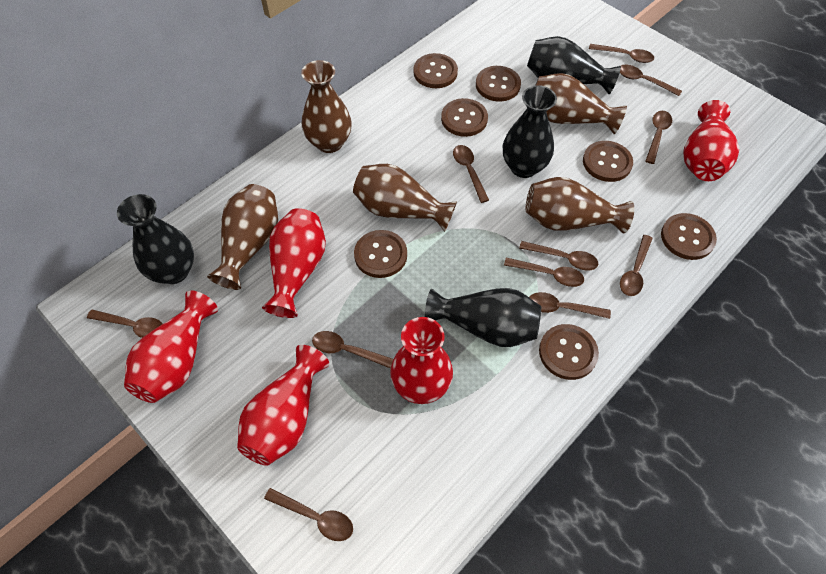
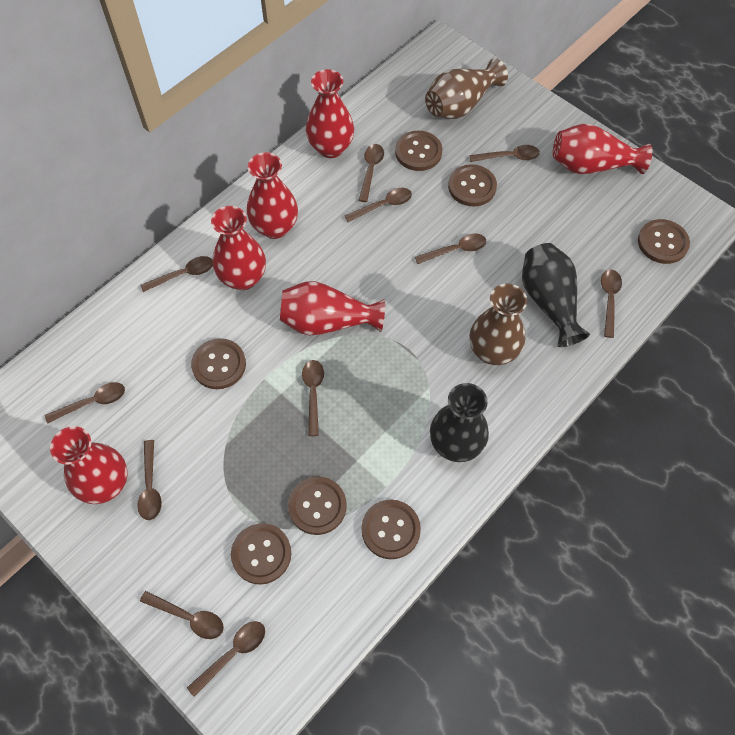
black vase: [117,194,194,284] [425,288,541,347] [503,85,557,178] [527,36,621,94] = 4 -> [430,383,489,462] [522,243,590,347] = 2
brown vase: [207,184,278,290] [301,60,352,153] [353,164,457,232] [526,177,634,234] [536,73,627,134] = 5 -> [425,58,508,119] [470,284,527,365] = 2
red vase: [124,291,218,403] [237,345,329,466] [262,208,326,318] [390,317,453,404] [683,100,739,181] = 5 -> [50,426,127,504] [211,206,266,290] [247,152,298,239] [280,281,385,336] [306,69,354,158] [553,124,653,174] = 6

